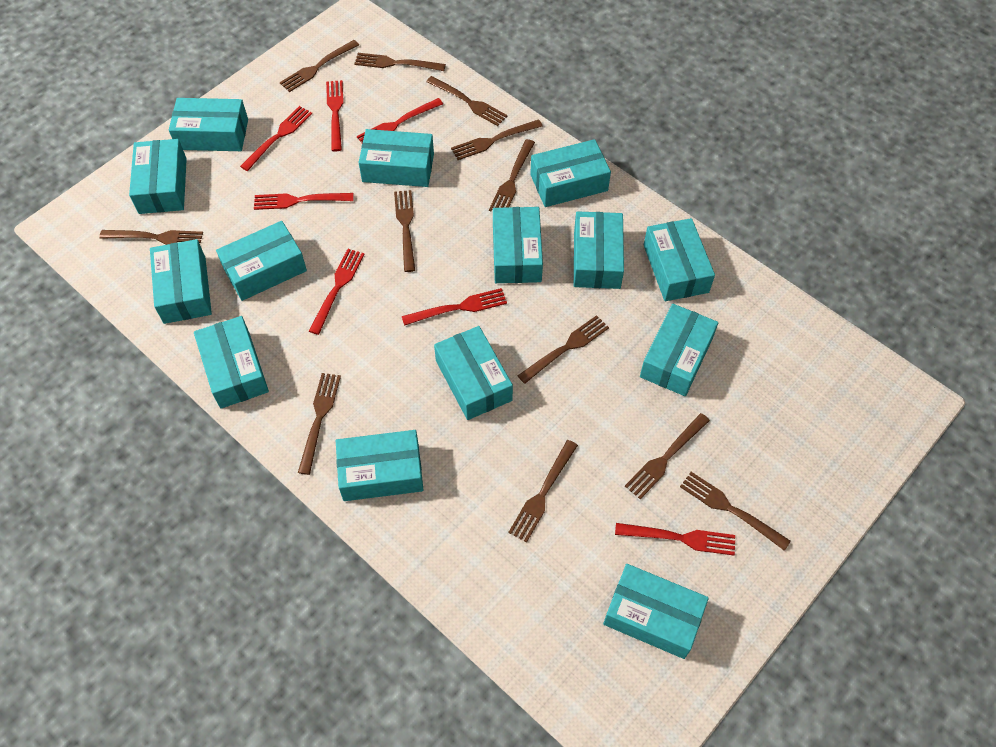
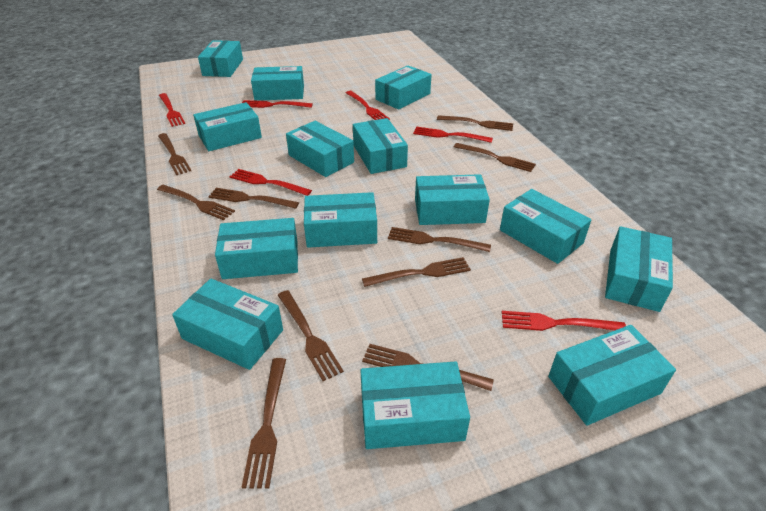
brown fork: [99,230,203,245] [280,40,359,92] [298,373,341,475] [355,53,446,71] [394,190,415,272] [426,76,507,126] [451,120,543,160] [489,139,535,211] [508,440,578,543] [518,315,609,384] [625,413,710,499] [680,472,791,551] = 12 -> [157,184,235,220] [158,133,191,175] [208,188,299,209] [242,358,286,489] [278,290,344,381] [362,257,471,287] [362,344,494,391] [388,227,491,252] [437,115,513,131] [454,143,536,172] = 10
red fork: [240,106,312,171] [254,193,353,210] [309,249,364,335] [326,80,344,151] [357,98,443,143] [402,288,507,326] [615,523,735,556] = 7 -> [159,93,185,127] [230,169,312,196] [242,100,313,108] [346,91,390,120] [413,127,493,143] [502,311,626,331] = 6

